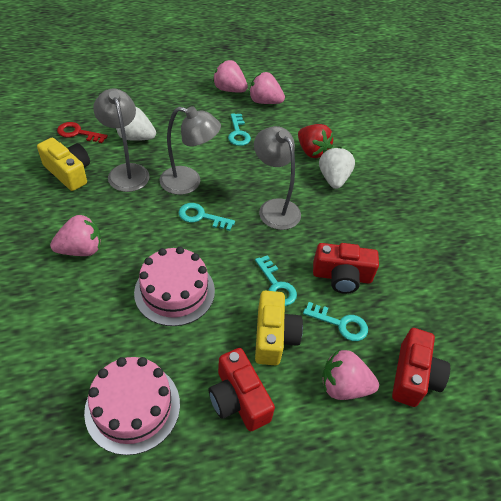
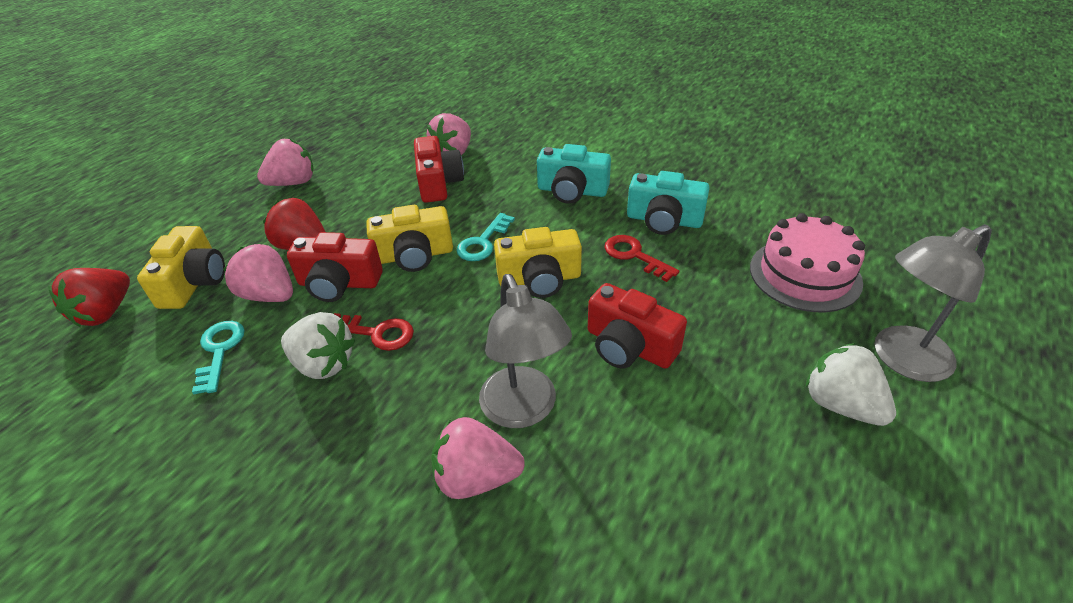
grey lamp: [93,88,150,192] [159,106,221,195] [254,126,301,230] = 3 -> [479,274,572,428] [875,224,992,382] = 2
pink cake: [84,357,180,455] [134,247,215,326] = 2 -> [750,213,865,312] = 1
red key: [57,122,108,143] = 1 -> [334,313,414,351] [604,235,679,282] = 2
red strawberry: [298,124,333,158] = 1 -> [48,268,130,327] [263,198,325,250] = 2
turquoise camera: none = 0 -> [537,144,611,204] [627,171,710,235] = 2
turquoise key: [178,203,235,231] [228,113,251,146] [255,255,297,306] [303,302,368,341] = 4 -> [192,321,245,394] [456,213,515,261] = 2
yellow camera: [37,138,90,191] [255,291,303,366] = 2 -> [137,226,225,309] [366,205,453,272] [494,227,582,298] = 3

